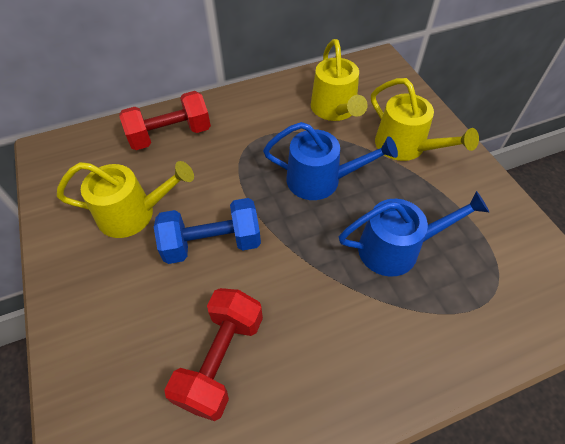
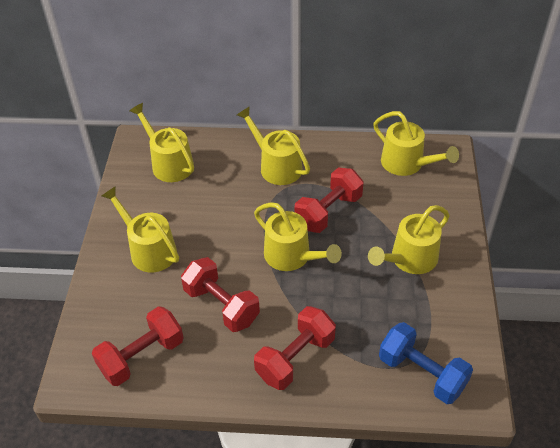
blue watering can: [263,122,398,200] [339,191,490,277] = 2 -> none = 0
red dumbbell: [119,91,211,150] [164,288,263,421] = 2 -> [92,306,184,386] [181,257,260,332] [254,306,336,390] [295,168,364,233] = 4
yellow watering can: [57,161,194,238] [311,39,368,121] [371,78,479,161] = 3 -> [102,186,179,273] [129,103,194,182] [237,106,310,185] [254,202,342,271] [368,205,450,274] [373,111,459,176] = 6

